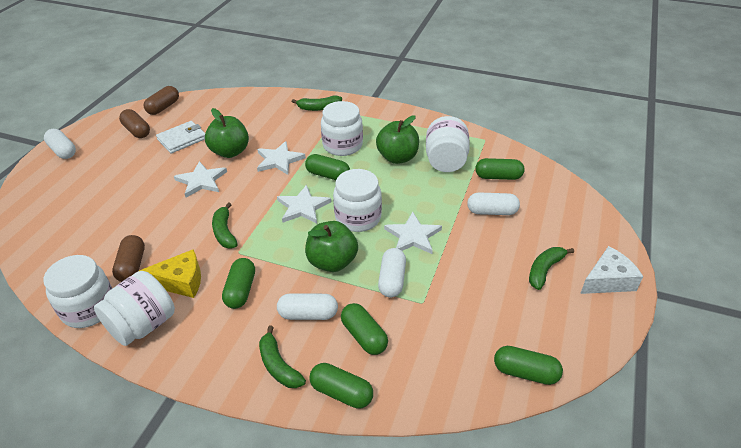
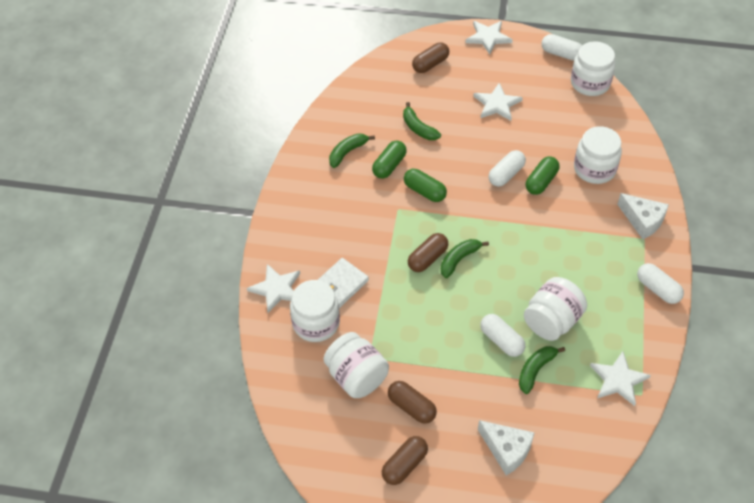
brown capsule: [112,235,145,282] [119,109,150,138] [144,86,179,115] = 3 -> [382,436,428,485] [388,381,437,424] [408,233,448,272] [412,42,449,73] = 4
green apple: [205,108,249,158] [305,221,358,272] [376,115,419,164] = 3 -> none = 0
green capsule: [222,258,255,309] [305,154,350,180] [309,363,373,409] [341,303,388,355] [475,158,525,180] [494,346,563,385] = 6 -> [372,141,407,179] [404,169,447,202] [526,156,559,195] = 3
white cheese: [580,246,643,294] = 1 -> [478,420,535,475] [617,193,669,239] = 2
yellow cheese: [139,249,201,298] = 1 -> none = 0

